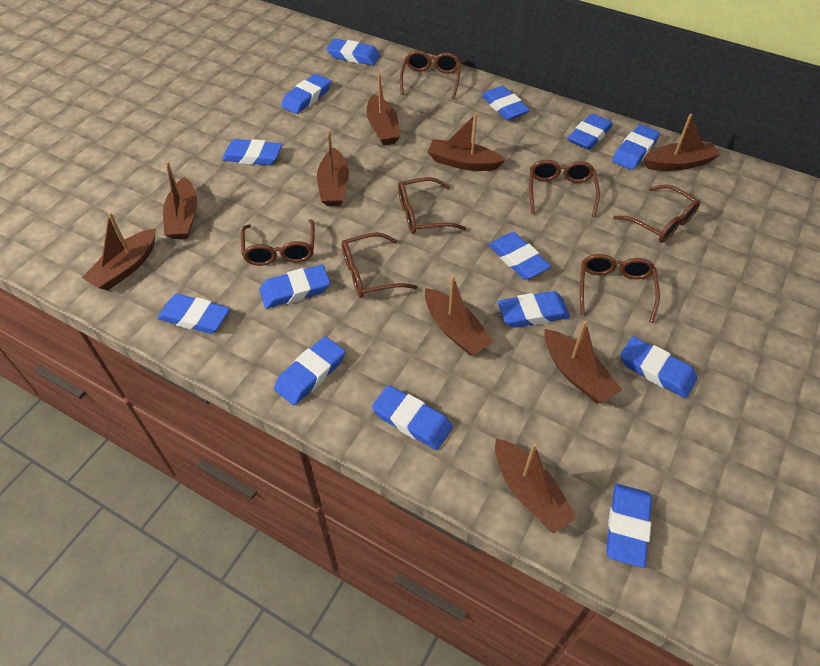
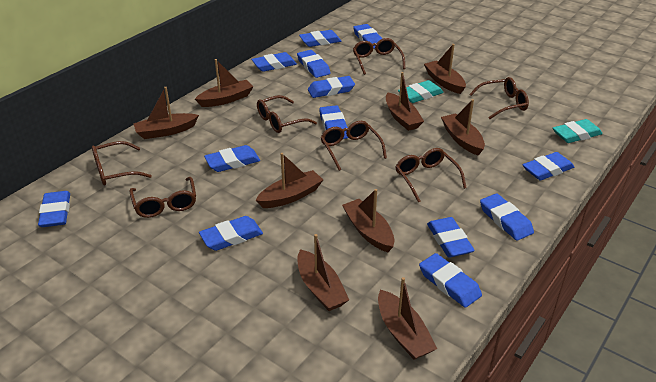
blue eraser: [158,294,230,334] [222,139,282,165] [259,265,330,309] [274,336,345,405] [281,74,331,114] [327,39,380,65] [372,385,453,450] [481,86,530,120] [488,232,551,279] [497,291,570,328] [568,114,613,150] [606,484,652,568] [612,124,660,170] [620,336,697,398] = 14 -> [38,191,70,227] [199,216,263,251] [204,145,260,172] [252,52,297,72] [297,50,331,78] [299,30,341,47] [308,76,355,98] [319,105,348,139] [353,24,382,49] [419,253,482,308] [427,217,475,257] [480,193,534,241] [522,152,574,180] = 13
turquoise eraser: none = 0 -> [398,80,444,103] [552,119,603,143] = 2

